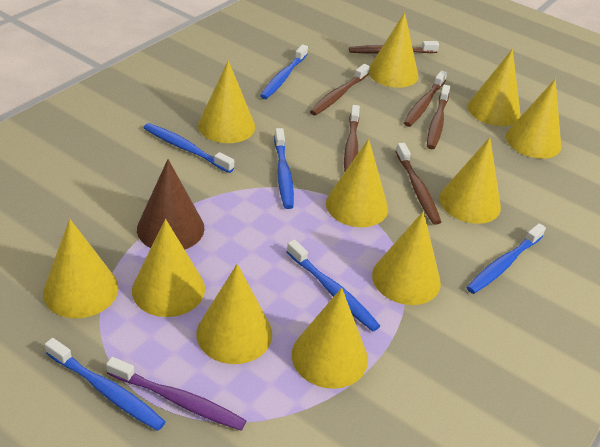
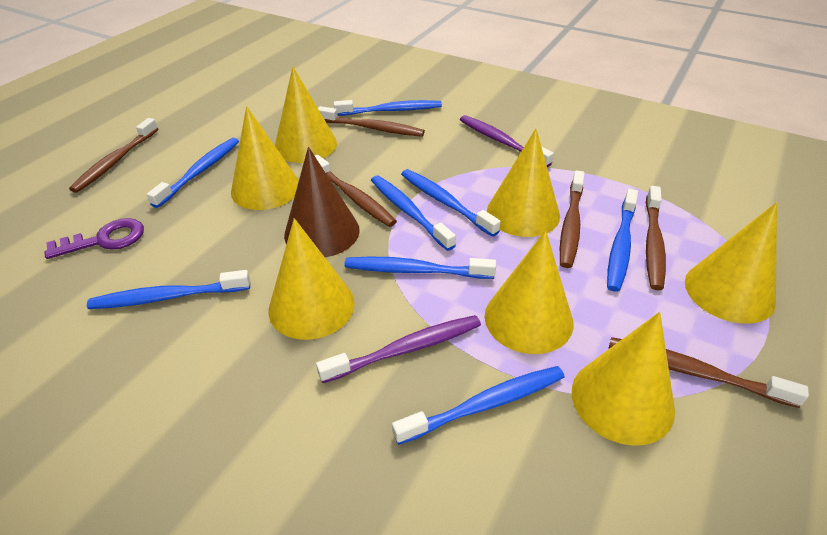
blue toothbrush: [45,338,166,431] [144,123,234,173] [260,44,308,99] [274,128,294,209] [287,240,380,331] [466,223,546,294] = 6 -> [87,270,250,309] [147,138,239,208] [334,100,442,116] [344,257,496,279] [371,176,456,251] [392,366,564,445] [401,169,501,237] [607,189,638,292] = 8
purple key: none = 0 -> [44,218,144,259] = 1
purple toothbrush: [106,357,247,431] = 1 -> [316,315,481,383] [460,115,554,167] = 2
yellow cone: [43,219,119,318] [132,219,205,317] [196,264,272,364] [198,60,255,143] [292,288,368,389] [326,139,388,227] [369,12,418,88] [372,211,441,305] [439,137,501,224] [468,49,521,126] [506,79,561,159] = 11 -> [231,106,299,210] [269,218,355,340] [275,67,337,163] [485,230,573,354] [487,128,560,237] [572,312,675,446] [685,202,777,324] = 7

